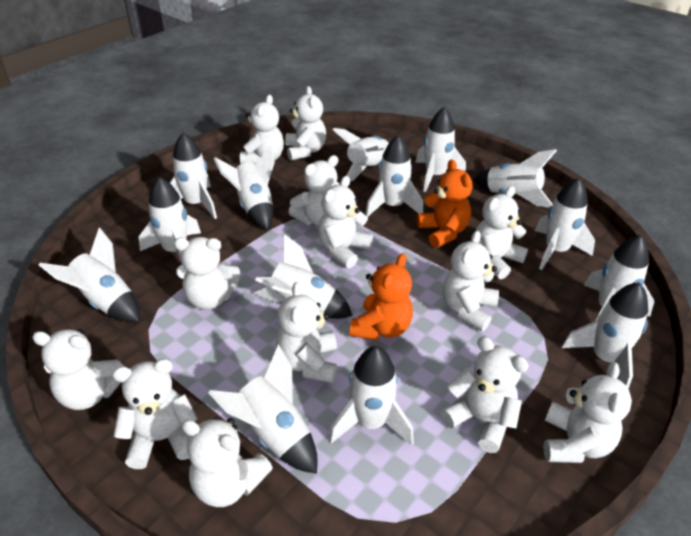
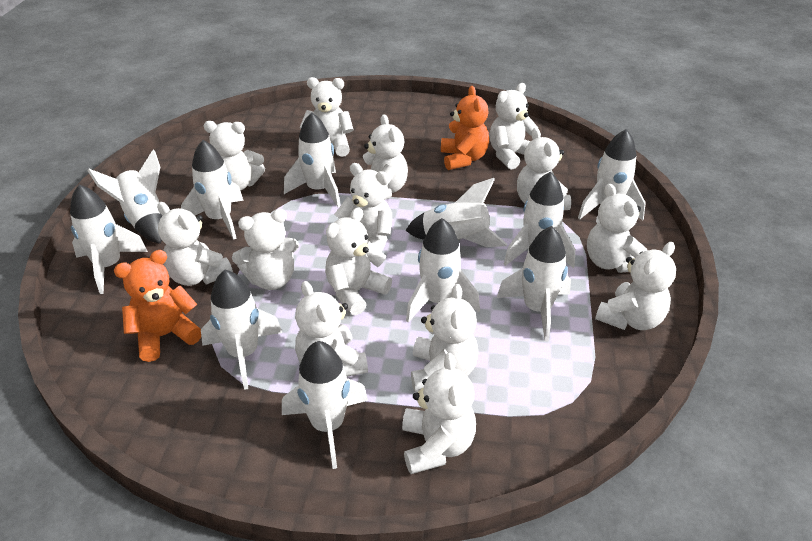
white rocket: [39,227,140,322] [139,177,201,265] [169,133,217,219] [208,345,318,474] [214,146,275,230] [253,234,353,319] [329,346,414,446] [333,128,389,182] [365,135,423,217] [415,107,466,192] [474,149,557,208] [535,178,595,270] [562,282,648,389] [584,235,654,320] = 14 -> [70,184,148,294] [87,150,162,244] [181,140,244,240] [201,270,282,390] [282,341,368,469] [284,112,340,207] [405,178,507,247] [406,218,480,323] [497,226,571,341] [504,171,575,268] [578,129,646,221] = 11
white teddy bear: [32,329,125,410] [112,359,198,469] [174,237,240,310] [181,417,273,507] [240,94,284,165] [276,282,337,383] [285,86,326,161] [288,155,339,226] [318,176,373,268] [441,336,529,453] [442,231,499,331] [476,186,528,279] [543,362,632,463] = 13 -> [157,202,233,286] [204,121,265,191] [232,209,299,290] [295,281,368,377] [300,77,354,157] [325,208,392,315] [334,163,392,252] [363,114,408,200] [402,353,476,474] [411,284,478,392] [489,83,538,170] [517,128,571,210] [587,184,648,273] [595,242,676,330] = 14

